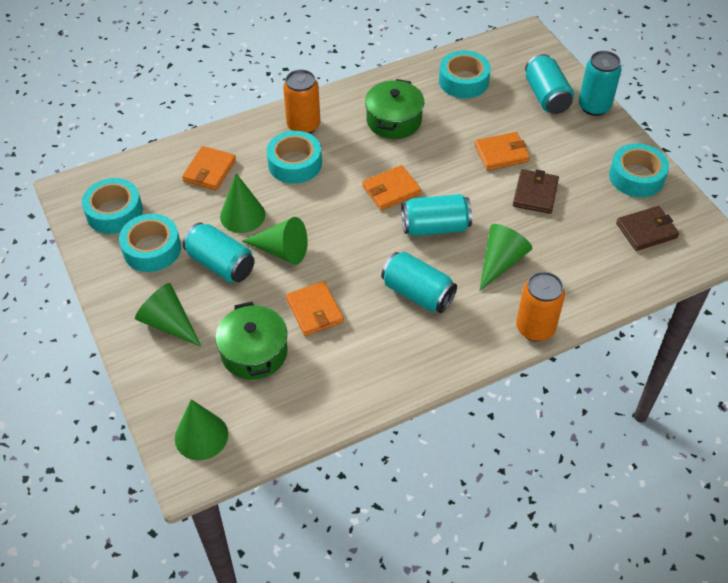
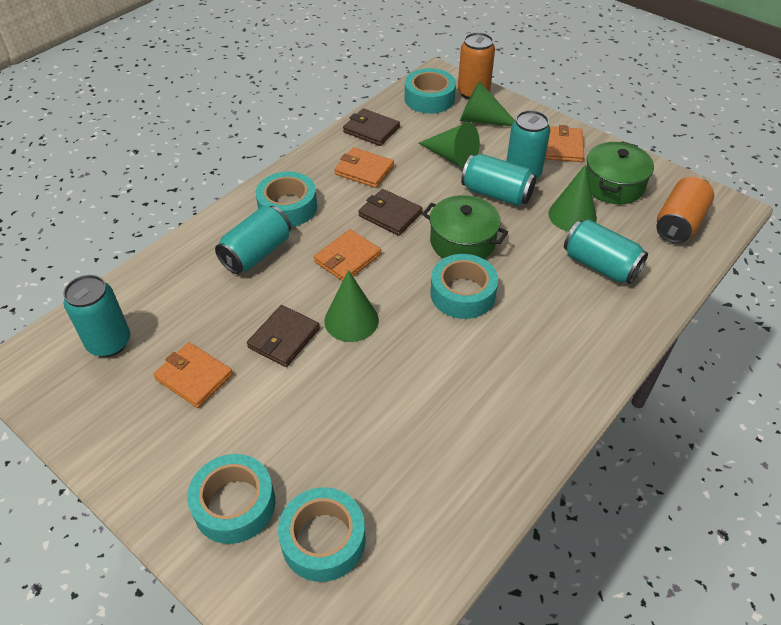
brown wallet: [513,169,559,214] [616,206,679,251] = 2 -> [247,305,320,367] [343,108,400,146] [358,189,423,236] = 3
green cone: [135,283,202,347] [175,399,228,460] [220,173,265,233] [242,217,308,265] [479,224,532,291] = 5 -> [324,270,379,342] [419,122,480,169] [460,81,515,126] [548,164,597,232] = 4

